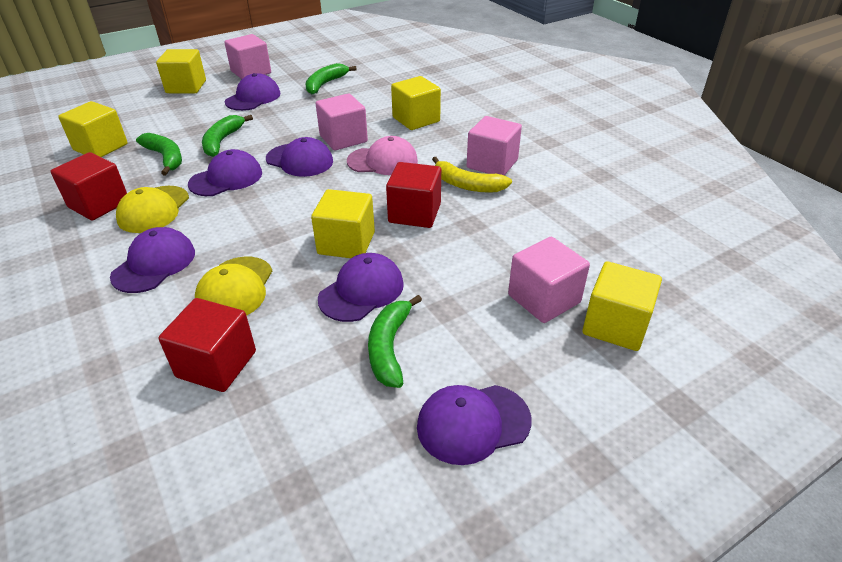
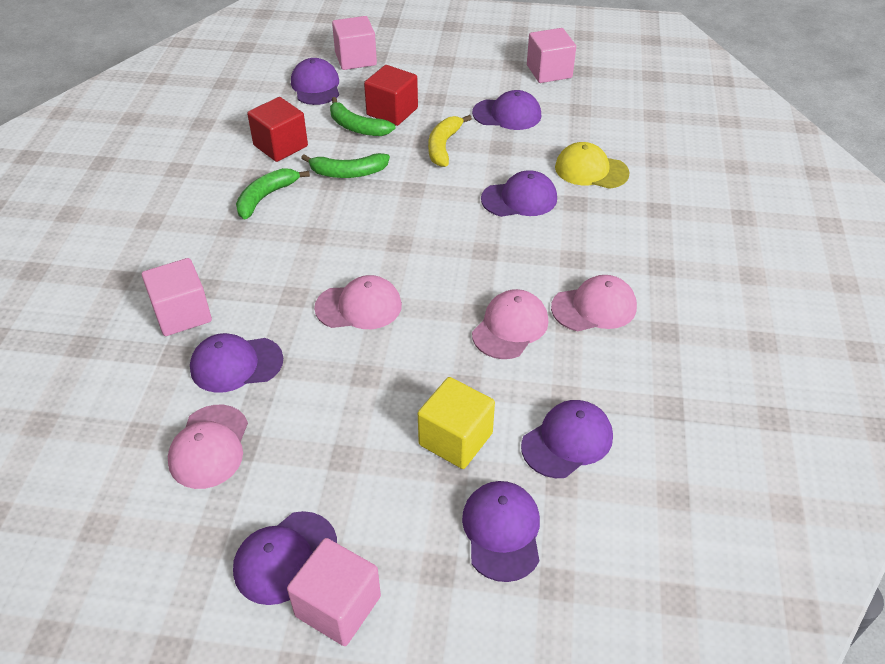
green banana: [136,133,182,176] [202,115,253,157] [305,63,357,94] [368,295,422,388] = 4 -> [236,168,310,219] [301,153,390,178] [330,97,396,136] = 3
pink cap: [347,136,418,175] = 1 -> [168,405,248,489] [314,275,402,329] [472,289,548,359] [551,275,637,331] = 4
purple cap: [110,227,195,293] [188,149,262,196] [225,73,280,111] [266,137,333,177] [318,253,404,322] [417,385,532,465] = 6 -> [190,333,283,393] [233,511,337,605] [291,58,339,105] [462,481,540,582] [472,90,541,130] [481,170,557,217] [521,400,613,478] = 7
red cube: [50,152,127,221] [158,298,256,392] [386,162,441,228] = 3 -> [247,97,308,162] [364,65,418,126] = 2
yellow cap: [116,186,189,233] [195,257,272,316] = 2 -> [555,142,630,189] = 1
yellow cube: [58,101,128,157] [156,49,206,93] [311,189,375,258] [391,76,441,130] [582,261,662,351] = 5 -> [418,377,495,469] = 1

